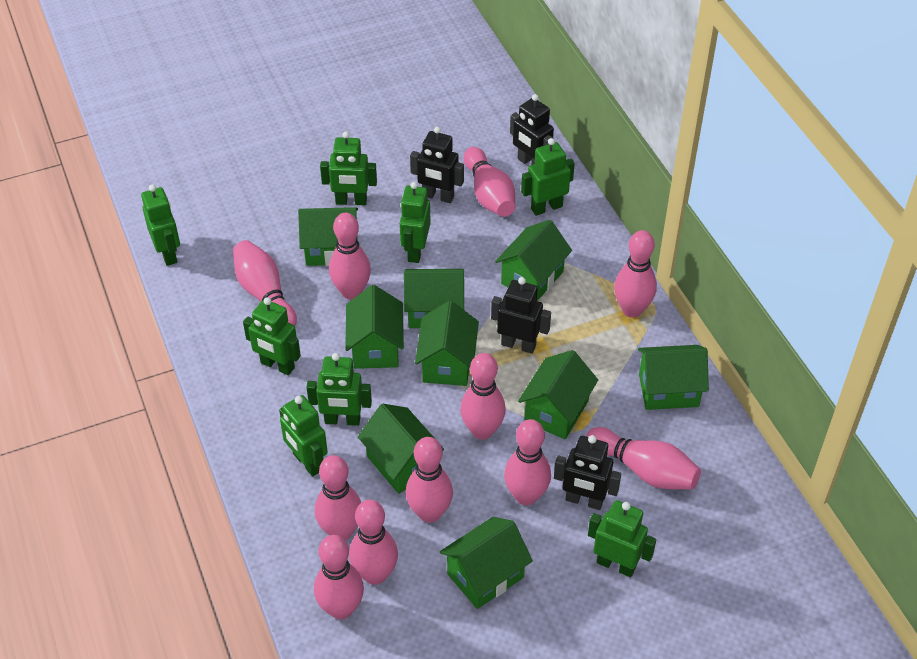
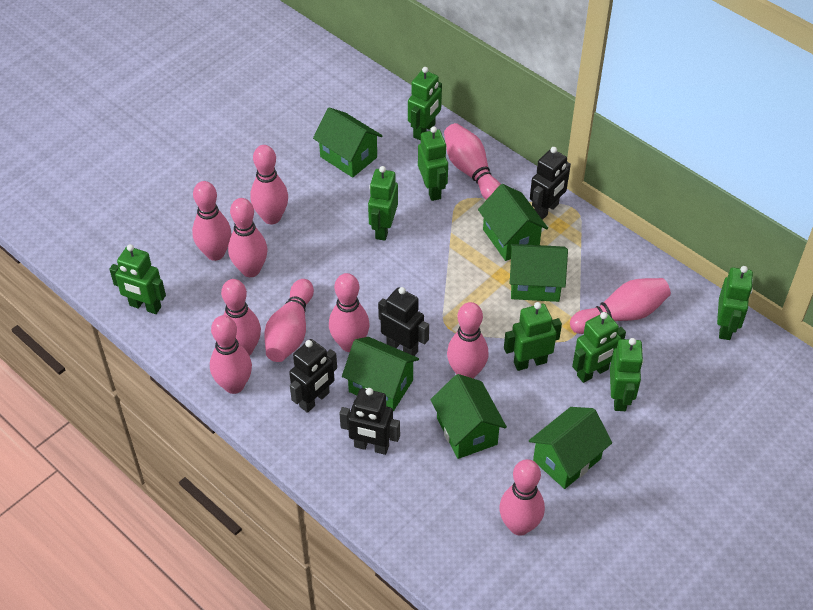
green house: [298,207,358,266] [345,285,404,369] [358,404,444,494] [404,269,464,328] [415,301,479,386] [440,517,533,609] [495,220,572,301] [518,350,598,439] [638,345,709,410] = 9 -> [313,107,383,178] [342,337,419,411] [430,374,507,459] [478,184,548,261] [510,244,568,302] [529,407,612,489] = 6

